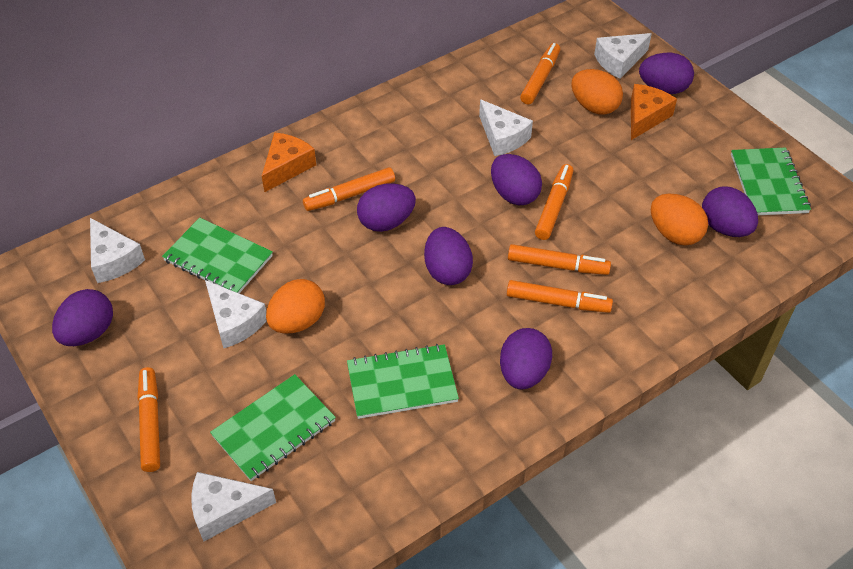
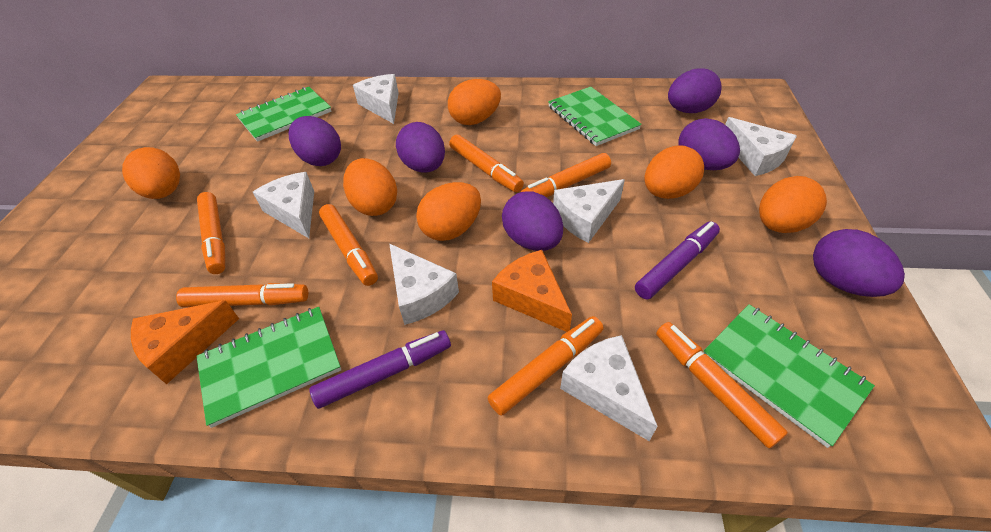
orange egg: [266,279,325,334] [571,69,623,115] [651,194,708,245] = 3 -> [122,147,180,199] [343,158,397,216] [416,182,481,241] [448,79,501,125] [644,145,704,199] [759,176,827,233] = 6
orange marker: [138,367,160,472] [303,167,395,211] [507,280,613,313] [508,244,611,275] [520,43,560,104] [535,164,573,240] = 6 -> [176,283,308,308] [197,192,225,274] [319,204,378,286] [449,135,524,192] [488,316,604,416] [520,153,611,197] [656,322,788,448] = 7
purple egg: [52,289,113,346] [357,183,416,232] [424,227,473,285] [491,154,542,205] [500,328,552,389] [639,53,694,94] [702,186,758,237] = 7 -> [289,116,341,166] [396,122,445,173] [502,191,563,251] [668,68,722,113] [678,118,740,170] [813,229,905,297] = 6
purple marker: none = 0 -> [309,330,451,409] [635,221,720,299] = 2
white cheese: [90,218,145,283] [191,472,276,542] [205,280,267,349] [479,99,533,156] [594,33,652,79] = 5 -> [253,172,314,238] [353,74,399,124] [389,244,459,325] [553,179,625,243] [560,335,658,441] [725,117,797,176] = 6

